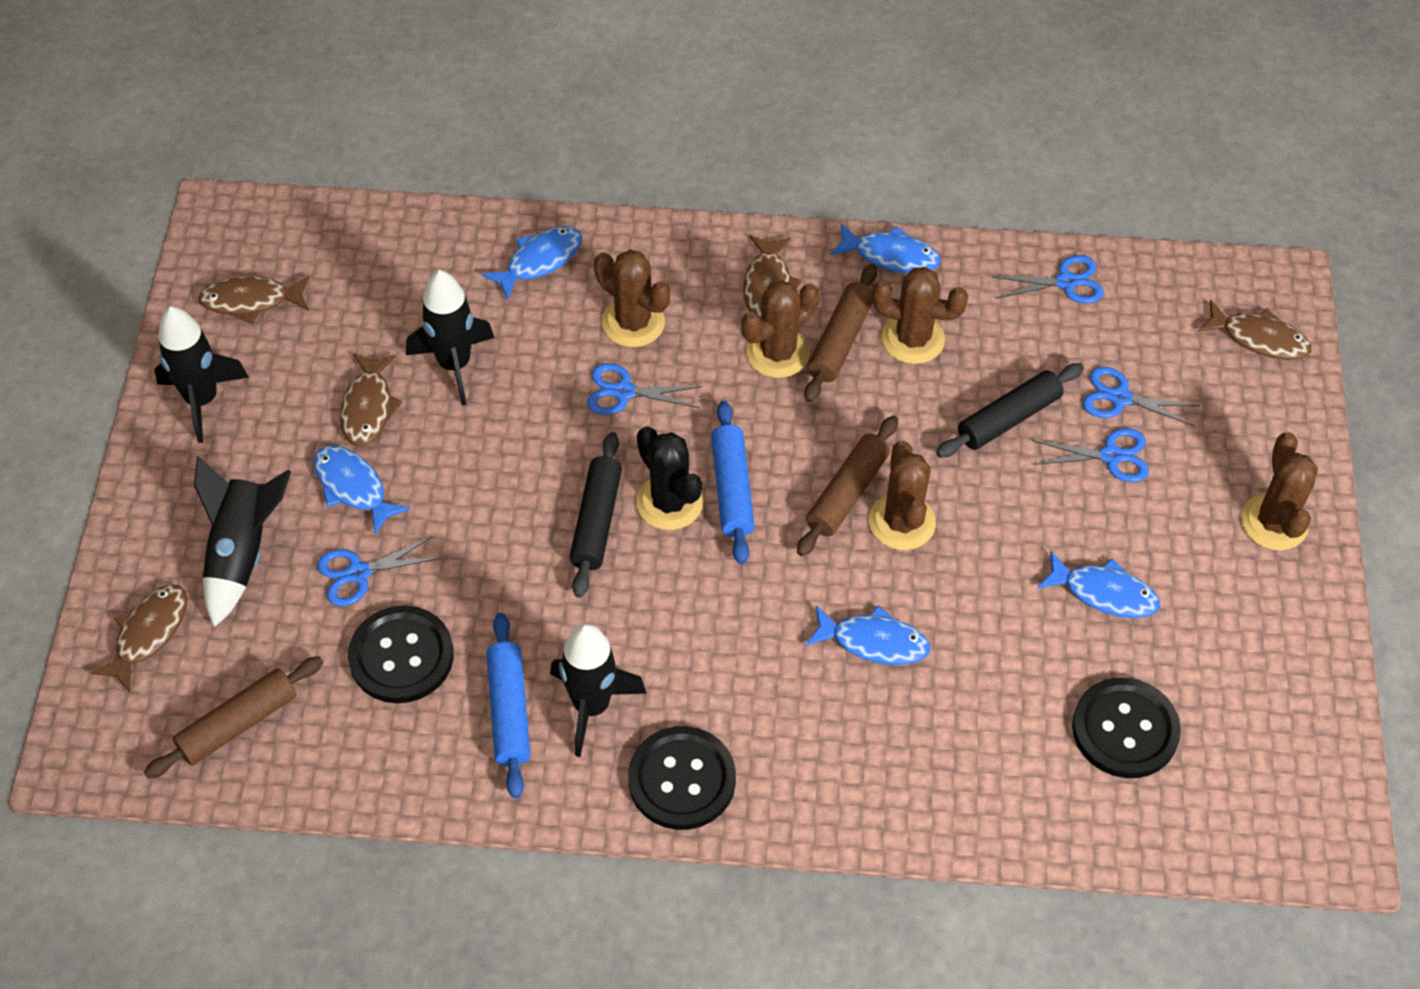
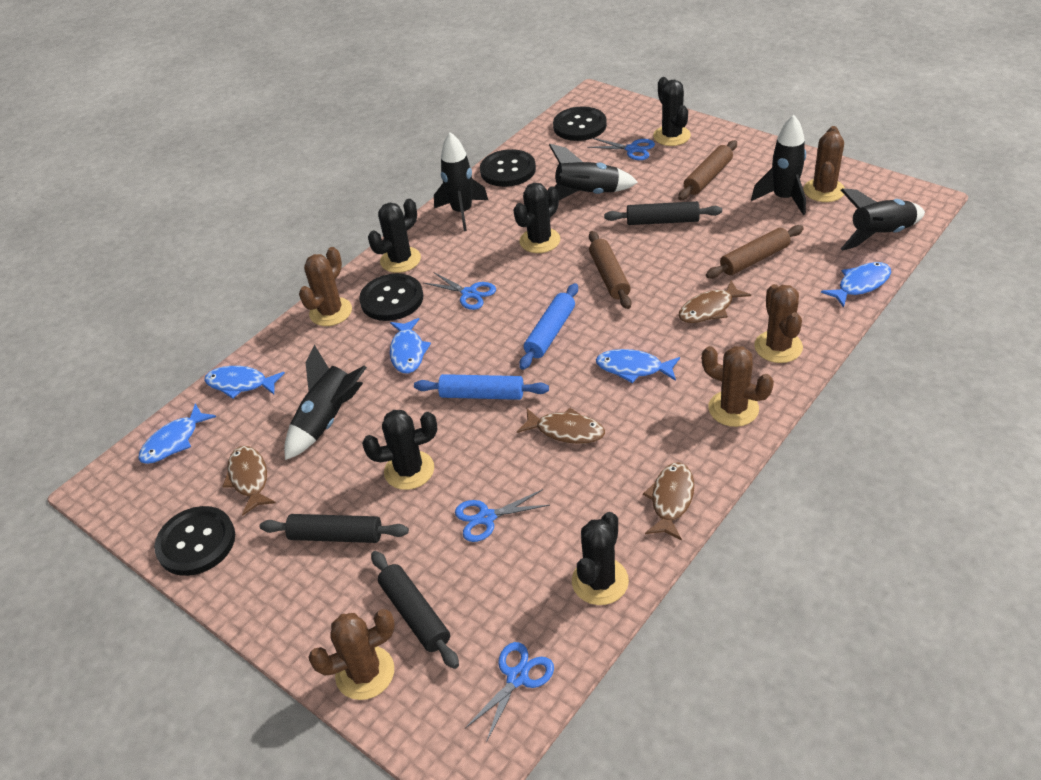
black button: [348,606,454,703] [628,726,736,830] [1072,677,1181,778] = 3 -> [154,506,235,576] [359,273,423,321] [480,149,536,187] [553,106,607,141] = 4
black cactus: [636,426,703,530] = 1 -> [362,410,437,490] [368,199,421,273] [513,183,560,253] [572,512,629,605] [653,77,691,146] = 5
black rocket: [154,306,249,443] [194,456,291,627] [406,270,494,406] [550,623,647,757] = 4 -> [284,345,367,460] [434,132,488,231] [549,144,638,200] [751,115,806,215] [841,188,925,251] = 5
black rolling pin: [569,432,622,598] [936,363,1084,458] = 2 -> [260,514,409,543] [371,551,459,669] [604,201,722,225] = 3
blue scissors: [317,536,441,606] [587,363,702,415] [991,255,1104,303] [1032,428,1149,482] [1083,367,1200,426] = 5 -> [424,272,496,310] [455,489,550,542] [465,642,554,743] [587,138,655,160] = 4
brown fish: [90,584,187,692] [198,276,310,324] [340,353,403,446] [743,235,802,317] [1197,300,1311,360] = 5 -> [222,446,276,516] [517,408,605,444] [643,462,694,540] [678,280,751,323] = 4

